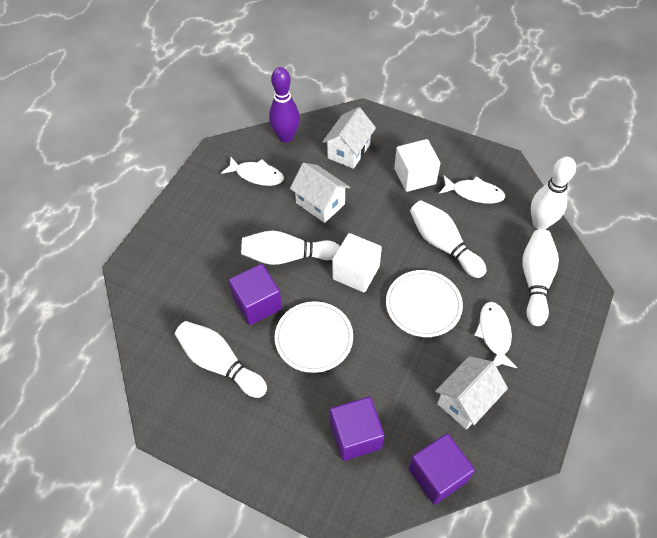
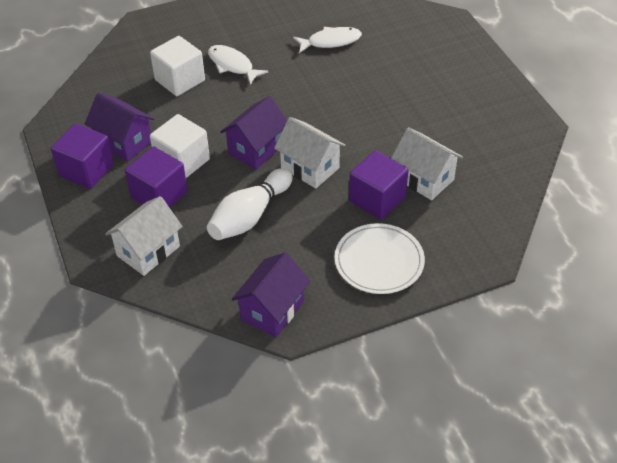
purple bowling pin: [269,67,300,143] = 1 -> none = 0
purple house: none = 0 -> [85,93,154,162] [220,96,287,170] [232,252,310,338] = 3
white bowling pin: [175,321,267,398] [241,230,340,265] [410,200,487,278] [522,229,559,326] [531,157,576,229] = 5 -> [207,168,293,240] = 1
white fish: [221,157,284,186] [439,176,506,204] [474,302,517,368] = 3 -> [208,45,268,85] [293,27,362,53] = 2
white plate: [275,301,353,373] [386,270,463,337] = 2 -> [335,223,425,294] = 1

